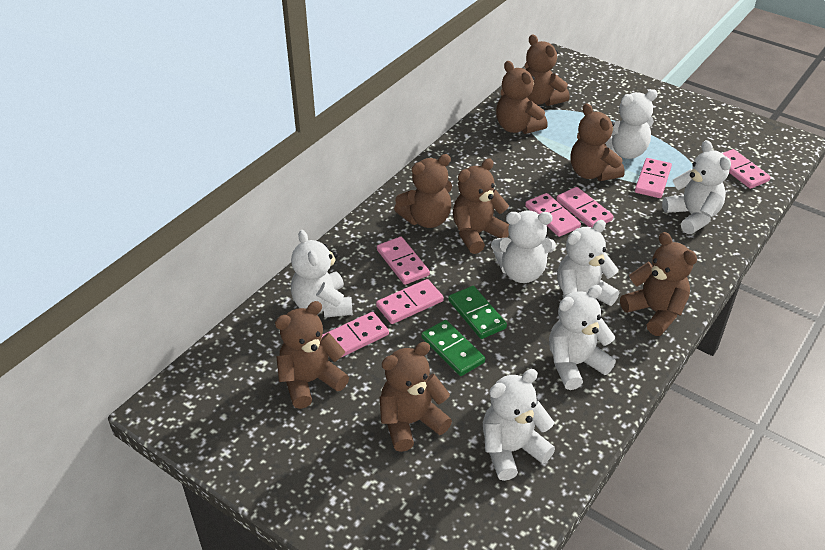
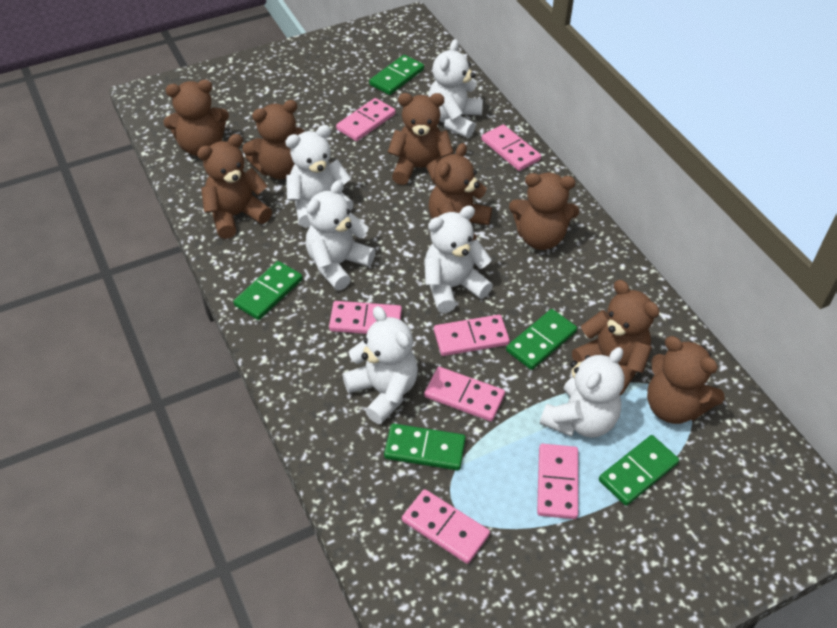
green domino: [421,320,485,376] [448,286,507,339] = 2 -> [233,261,303,320] [369,55,424,95] [384,423,466,470] [506,309,577,370] [599,435,679,506] = 5
white teddy bear: [291,230,353,318] [483,369,555,481] [491,210,556,283] [549,285,616,390] [557,220,619,306] [605,89,658,159] [662,140,731,234] = 7 -> [285,125,353,228] [306,180,375,290] [343,306,418,424] [424,206,493,313] [428,39,483,138] [540,347,624,438] = 6

